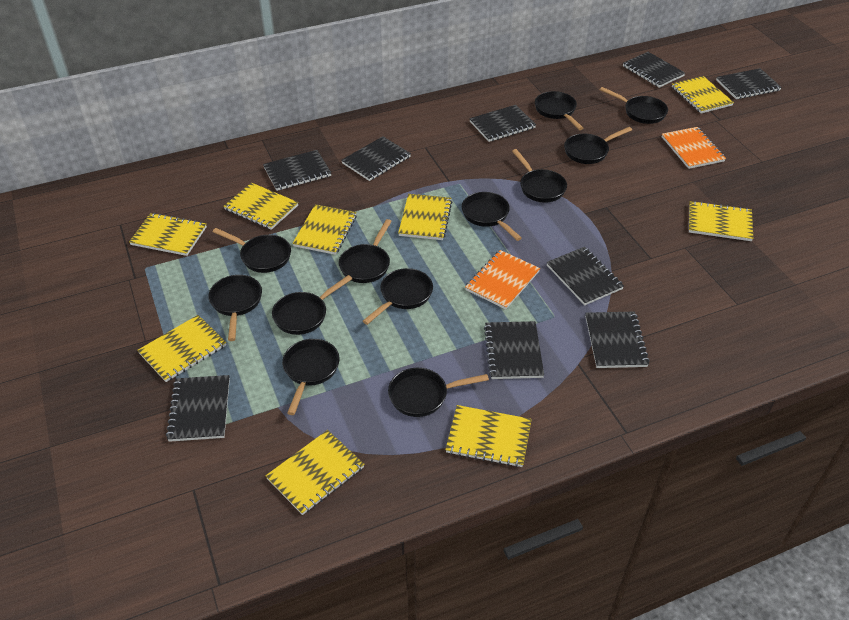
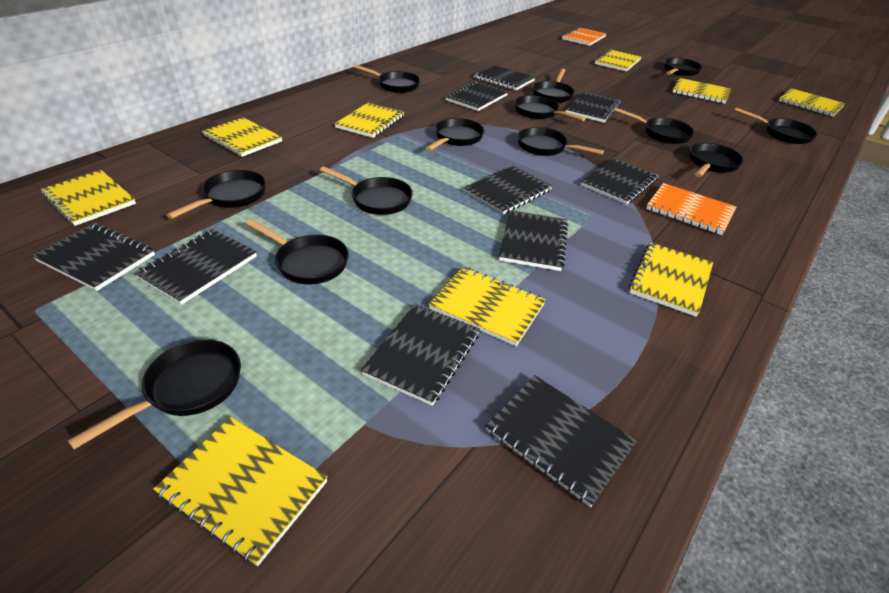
black notebook: [166,375,230,442] [263,150,331,191] [341,136,411,181] [469,105,536,142] [484,321,544,379] [546,247,624,305] [585,311,650,368] [623,52,685,88] [716,68,782,99] = 9 -> [32,223,155,291] [135,229,257,305] [361,304,480,406] [445,81,508,111] [465,166,552,214] [474,65,535,90] [485,375,637,507] [499,210,568,271] [565,92,621,123] [581,158,659,205] = 10
black pan: [208,275,262,341] [213,228,291,273] [272,275,352,335] [282,339,340,415] [339,219,392,283] [363,268,433,325] [388,368,489,417] [462,192,522,241] [512,149,567,202] [535,91,583,130] [564,127,632,164] [600,87,668,124] = 12 -> [67,339,241,450] [167,170,266,219] [246,219,349,284] [320,166,413,215] [354,65,420,93] [425,118,484,151] [514,95,586,121] [518,127,604,156] [533,68,575,103] [614,108,695,144] [664,58,703,76] [690,143,744,177] [734,108,818,144] = 13

